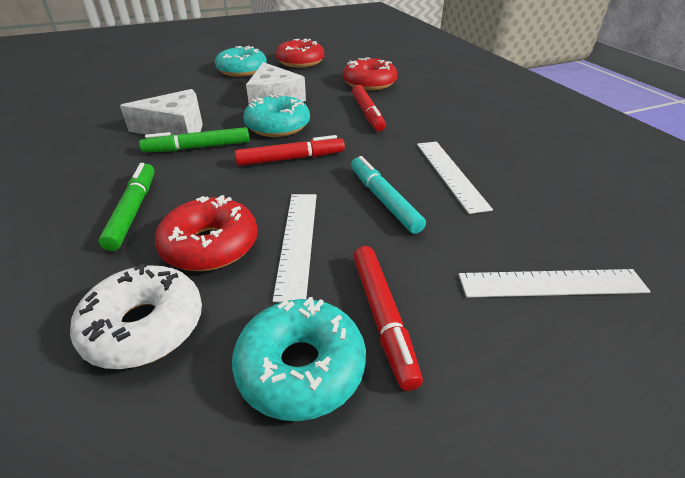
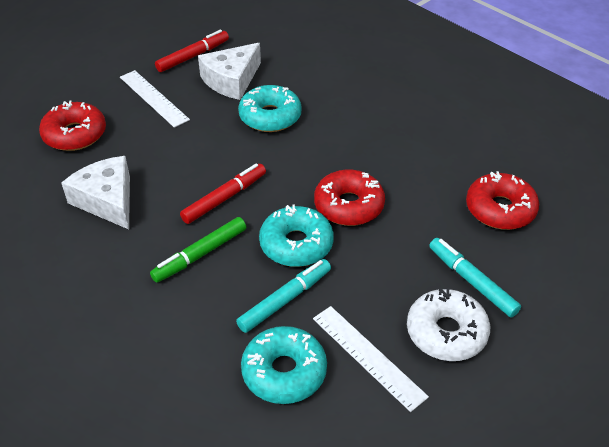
green marker: [98,163,155,251] [139,127,250,152] = 2 -> [150,217,246,283] = 1
red marker: [235,135,345,166] [352,85,386,132] [353,246,423,391] = 3 -> [155,30,229,72] [180,163,266,224] = 2
turquoise marker: [351,156,426,234] = 1 -> [236,259,331,333] [429,238,521,317] = 2
white ruler: [273,194,317,302] [417,142,493,214] [459,269,651,298] = 3 -> [120,70,190,128] [313,306,429,412] = 2

